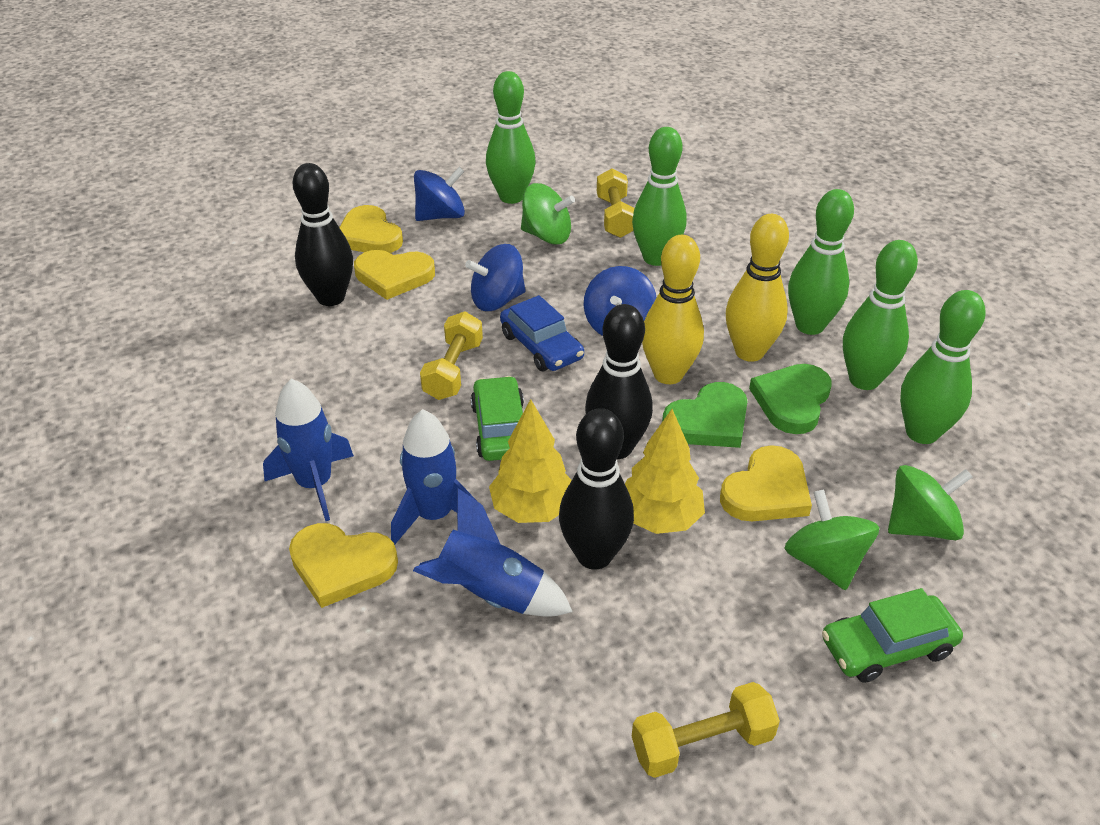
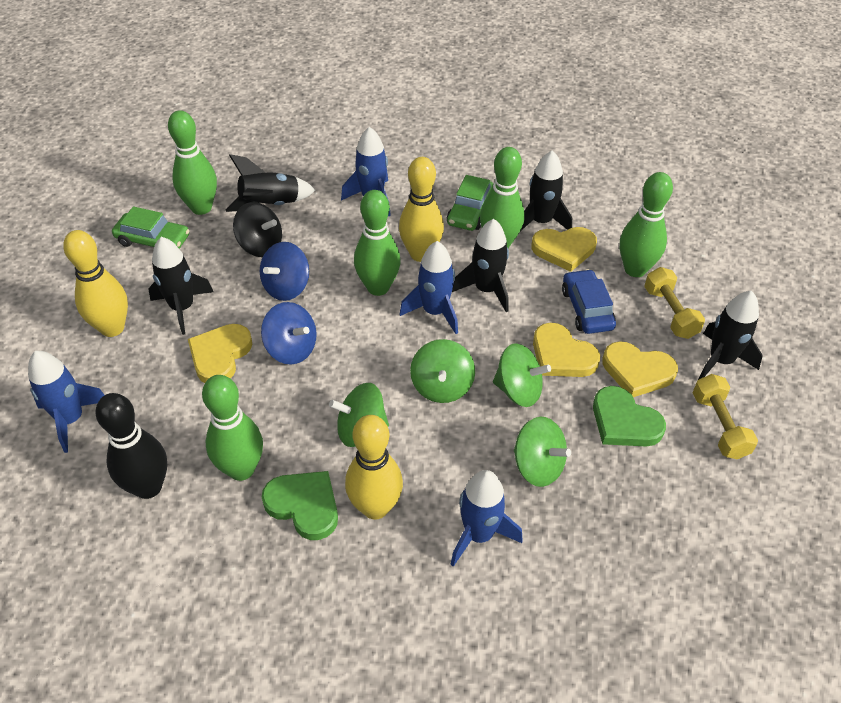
black bowling pin: [293,163,353,306] [559,408,634,570] [585,304,653,459] = 3 -> [95,393,167,499] = 1
black rocket: none = 0 -> [149,237,213,335] [226,154,315,212] [452,219,509,312] [521,150,572,231] [698,291,762,380] = 5
black spinning top: none = 0 -> [233,202,282,257] = 1
blue rocket: [263,379,354,521] [391,409,477,545] [413,488,573,617] = 3 -> [28,351,104,453] [341,127,391,217] [400,241,458,334] [450,470,523,567] = 4
blue spinning top: [414,167,465,221] [465,244,526,311] [584,266,657,336] = 3 -> [260,242,309,301] [261,302,317,365] = 2
green spinning top: [521,183,575,245] [784,489,879,590] [888,465,973,540] = 3 -> [329,383,389,447] [410,339,475,403] [493,343,551,407] [514,417,571,487] = 4
yellow bowling pin: [642,235,704,384] [726,214,789,362] = 2 -> [63,230,128,337] [345,415,403,520] [399,157,444,262] = 3
yellow dumbbell: [420,312,483,400] [597,168,635,238] [632,682,780,778] = 3 -> [644,267,705,339] [693,374,758,459] = 2
yellow tree: [489,399,572,523] [625,409,705,534] = 2 -> none = 0

